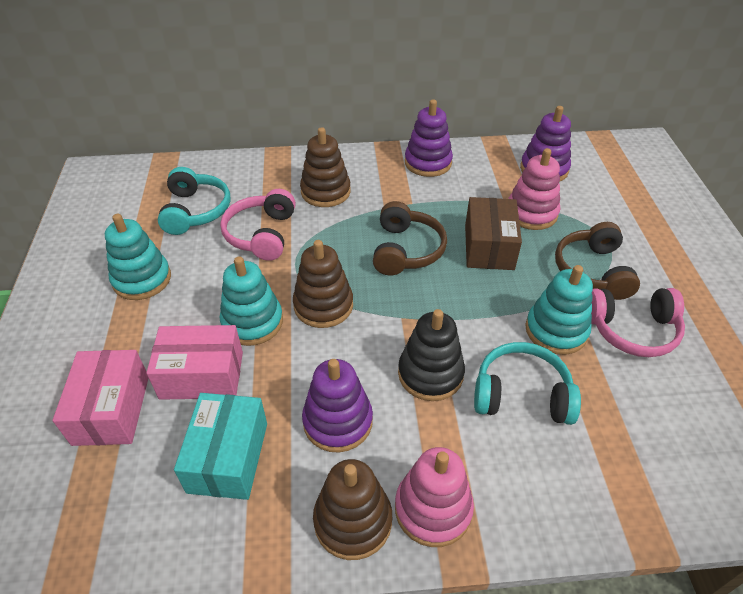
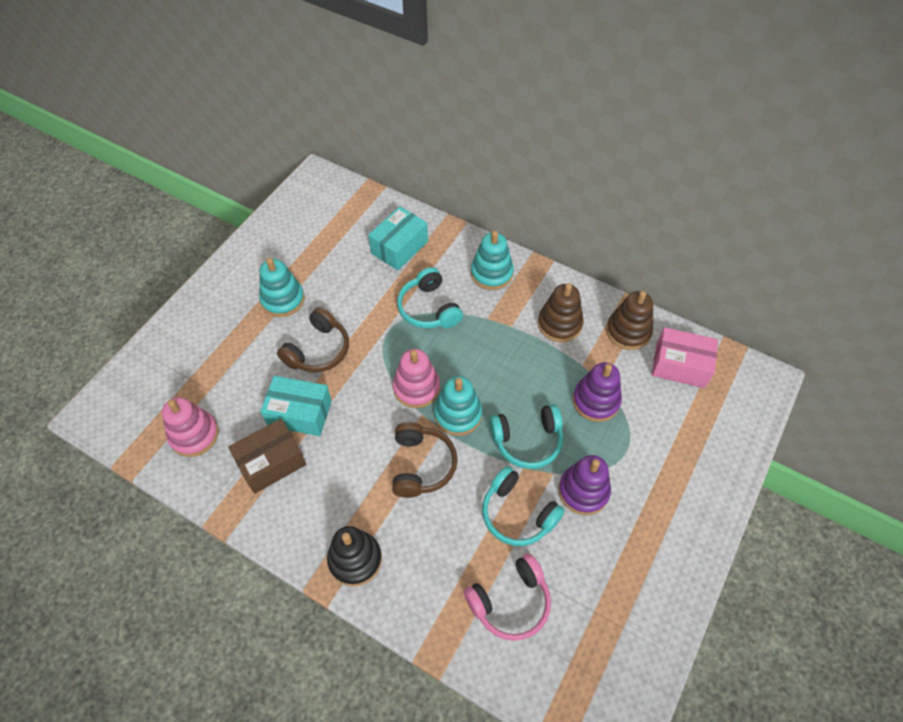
brown stacking toy: [293,240,353,328] [300,127,351,207] [313,459,392,560] = 3 -> [538,283,584,342] [606,291,653,350] = 2
pink box: [53,350,148,446] [146,325,243,400] = 2 -> [652,327,718,388] = 1
pink headphones: [220,189,296,261] [591,288,685,357] = 2 -> [464,554,551,641] = 1
purple stacking toy: [302,359,373,452] [405,99,453,177] [520,106,571,181] = 3 -> [558,455,611,515] [573,362,622,422] = 2
turquoise box: [174,393,267,500] = 1 -> [260,376,332,436] [368,206,428,270] = 2
turquoise headphones: [158,167,231,235] [474,342,581,425] = 2 -> [397,267,463,328] [482,466,565,546] [489,404,563,469] = 3

